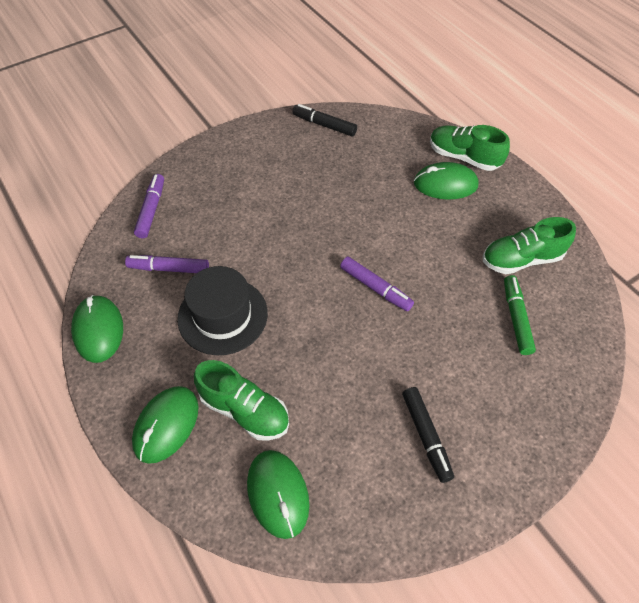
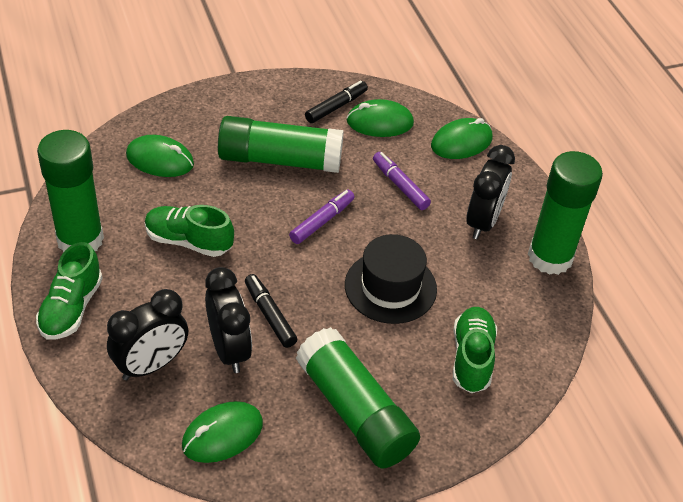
black clock: none = 0 -> [107,289,188,380] [205,267,252,373] [466,145,515,239] = 3
green glue stick: none = 0 -> [37,130,104,253] [218,116,344,173] [296,327,420,468] [528,151,603,275] = 4
green marker: [504,275,536,355] = 1 -> none = 0
purple marker: [125,255,209,273] [134,174,164,238] [340,256,414,311] = 3 -> [289,190,354,244] [373,152,431,210] = 2

